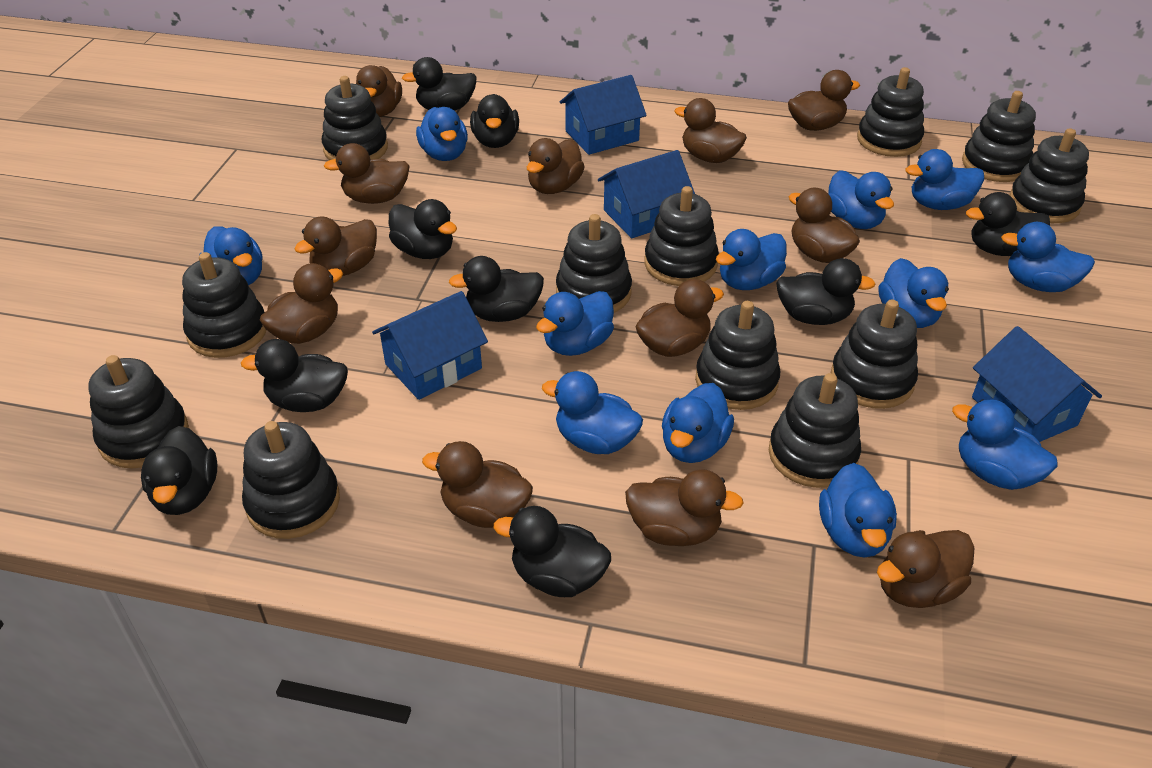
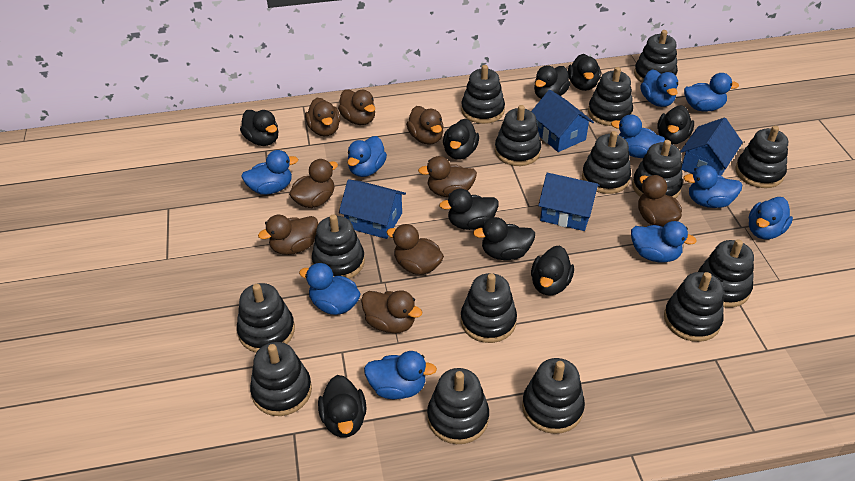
black stacking toy: [88,355,189,469] [182,252,266,358] [242,421,340,539] [322,76,388,160] [556,214,632,313] [645,186,719,286] [695,301,781,410] [769,373,861,488] [831,299,918,409] [857,67,924,157] [962,91,1036,182] [1009,128,1089,223] = 12 -> [237,283,295,353] [250,342,312,416] [312,214,365,279] [427,368,489,444] [461,65,505,124] [461,273,517,343] [495,105,541,166] [522,358,585,434] [582,131,631,194] [588,67,633,126] [632,140,683,199] [634,30,678,83] [664,272,723,342] [698,239,754,308] [735,126,788,188] = 15
blue duck: [199,227,263,285] [416,107,468,161] [536,291,614,356] [542,371,643,454] [662,383,734,463] [716,229,787,290] [819,463,897,558] [828,170,894,229] [878,258,949,328] [906,149,984,210] [952,400,1057,490] [1001,222,1095,292] = 12 -> [241,150,298,195] [299,263,361,315] [347,136,387,177] [364,351,437,399] [611,114,665,158] [631,221,697,263] [640,69,678,107] [683,165,742,208] [684,73,739,112] [749,197,793,240] = 10
brown duck: [260,263,343,344] [294,217,377,276] [324,143,410,204] [356,65,402,117] [422,441,533,528] [527,138,585,194] [625,469,744,546] [635,279,724,357] [674,98,747,163] [788,70,860,131] [789,188,860,263] [877,530,974,608] = 12 -> [258,215,318,255] [289,159,338,208] [305,98,340,136] [338,89,375,125] [361,290,422,333] [386,224,444,275] [406,106,444,145] [418,156,477,197] [638,175,682,227] = 9

